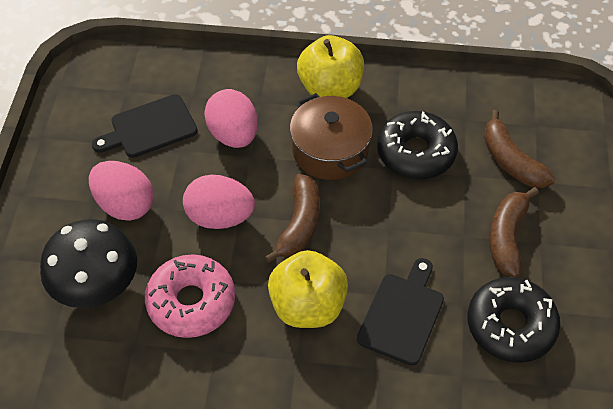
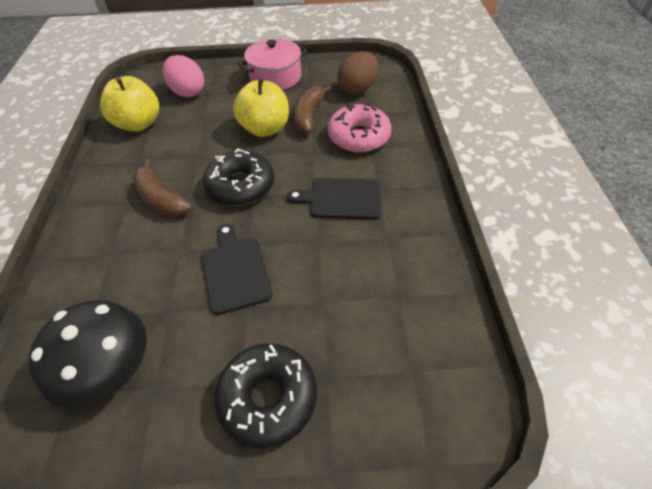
brown banana: [265,174,320,263] [484,110,555,188] [490,187,539,278] = 3 -> [133,160,192,216] [293,85,332,134] = 2
brown egg: none = 0 -> [337,51,378,94] = 1
brown pot: [290,93,373,180] = 1 -> none = 0
pink egg: [89,161,154,221] [183,175,255,229] [204,89,258,148] = 3 -> [163,55,204,97] = 1
pink pot: none = 0 -> [238,39,307,90] = 1

